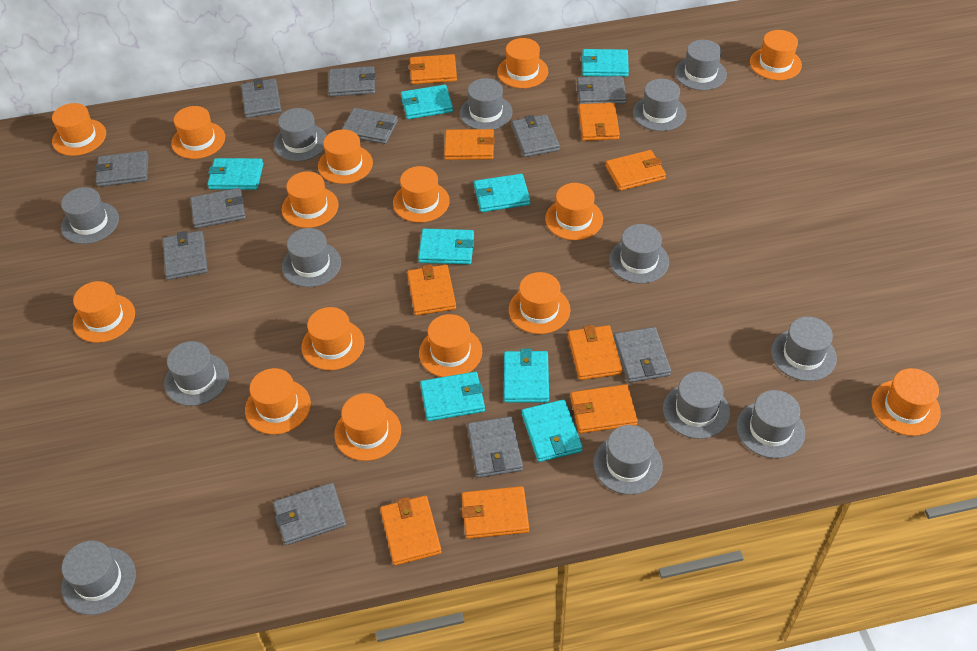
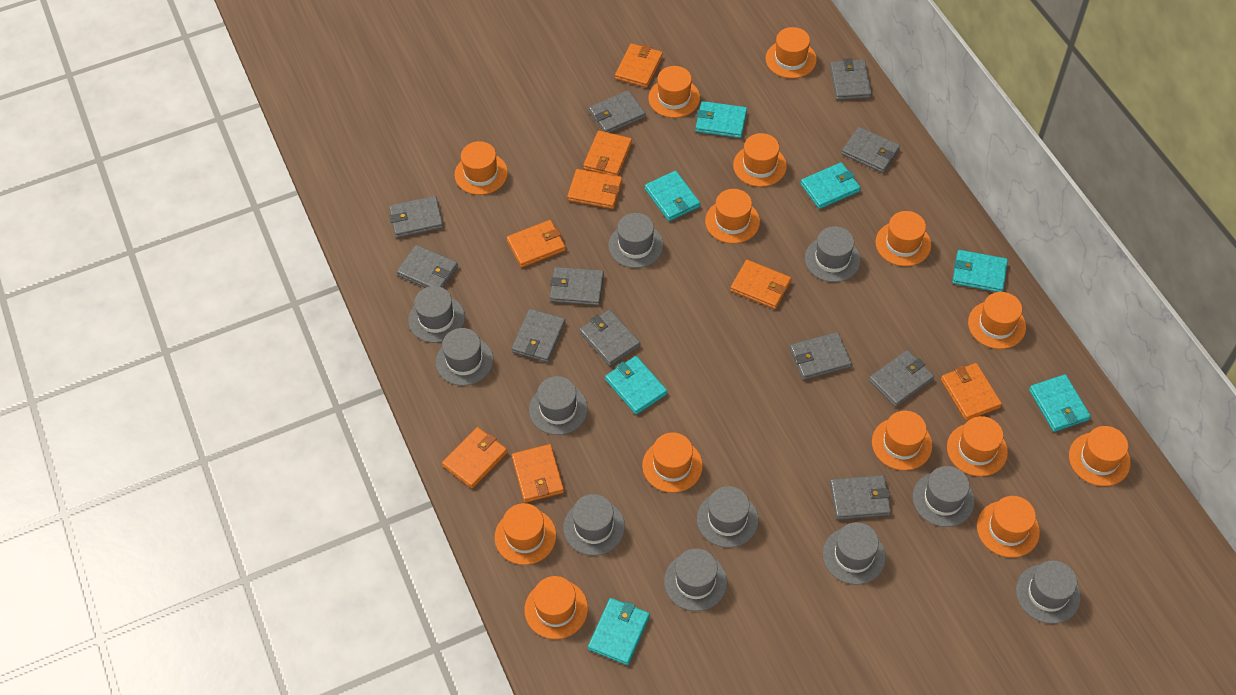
grey hat: [61,187,119,244] [61,541,136,615] [164,341,229,406] [274,108,327,161] [282,228,341,287] [460,78,512,130] [593,425,663,495] [609,224,669,284] [633,79,686,131] [663,372,730,439] [675,40,727,90] [737,390,805,458] [771,316,837,381] = 13 -> [408,286,465,343] [436,328,493,386] [529,376,588,435] [563,494,625,556] [608,213,664,268] [664,548,727,611] [697,486,759,548] [805,226,861,282] [823,522,886,585] [913,466,975,527] [1016,560,1081,624] = 11
orange hat: [52,103,106,156] [73,281,135,343] [171,106,225,159] [245,368,311,435] [282,171,339,228] [301,307,365,370] [318,129,373,184] [334,393,401,461] [393,166,450,223] [419,314,482,377] [497,38,548,88] [509,272,570,334] [545,183,603,240] [750,30,802,80] [871,368,941,436] = 15 -> [454,141,508,195] [495,503,556,565] [524,576,588,639] [642,432,703,493] [648,66,700,118] [705,189,760,244] [733,133,787,187] [765,27,817,78] [872,411,932,470] [875,211,931,266] [947,416,1008,476] [968,292,1026,349] [977,496,1040,558] [1069,426,1131,486] = 14
orange wallet: [380,496,442,565] [407,264,456,316] [409,54,457,84] [444,129,495,160] [461,486,529,539] [568,325,622,380] [570,384,638,433] [578,103,620,141] [605,150,666,191] = 9 -> [442,427,507,489] [506,220,566,267] [511,444,564,503] [567,169,622,209] [583,130,632,176] [615,43,663,88] [730,260,791,309] [941,363,1002,421] = 8
turquoise wallet: [207,158,263,190] [401,85,453,119] [418,229,474,264] [420,372,485,421] [474,174,530,212] [504,349,549,403] [522,399,583,462] [581,49,629,77] = 8 -> [588,598,650,665] [605,356,667,415] [645,171,700,221] [696,101,747,138] [800,162,860,209] [952,250,1008,292] [1029,374,1091,432] = 7

